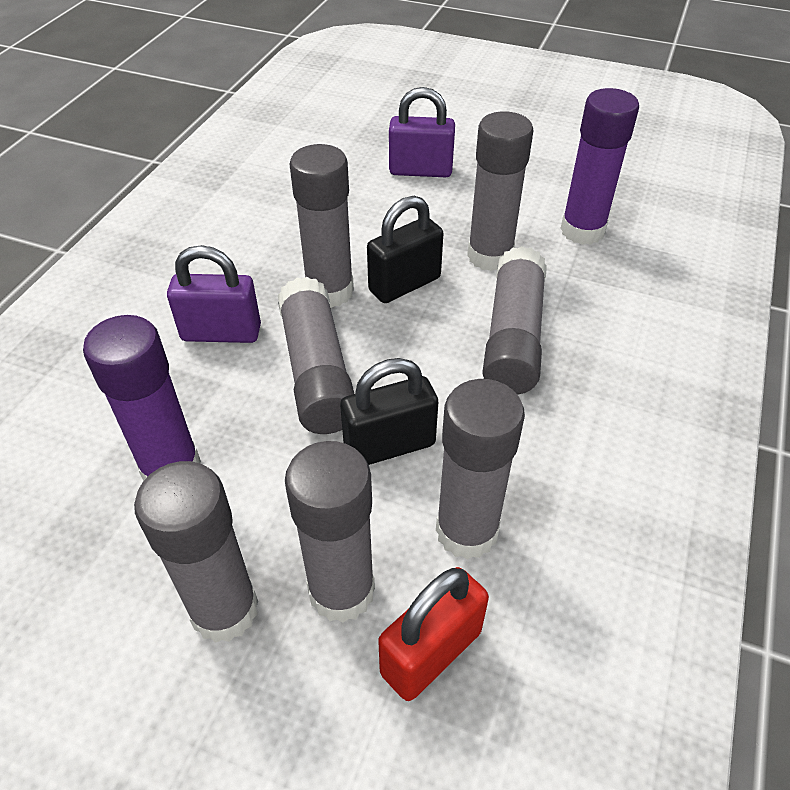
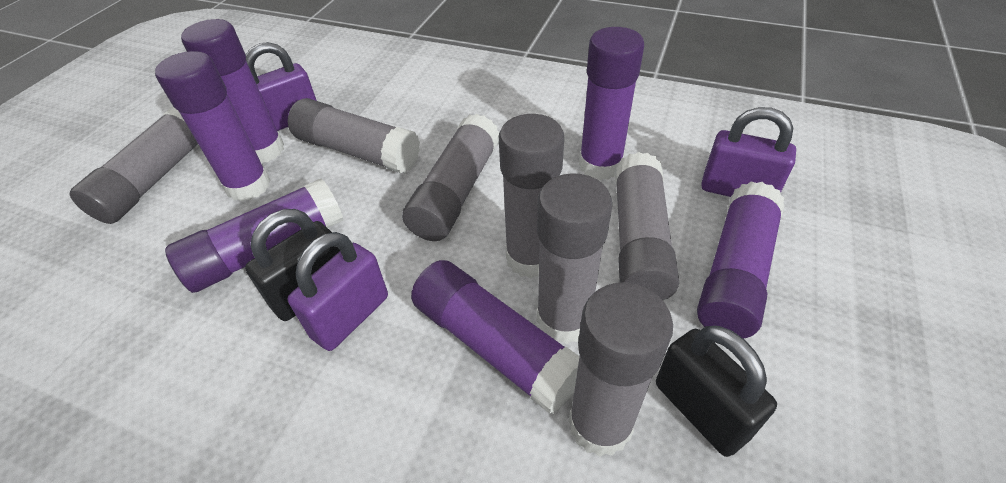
purple glue stick: [83,315,201,481] [560,88,639,245] = 2 -> [155,51,271,201] [165,178,344,293] [181,19,284,163] [411,260,579,414] [579,27,644,180] [697,181,785,338] = 6
purple padlock: [167,245,261,343] [389,87,455,177] = 2 -> [246,42,317,131] [287,232,388,351] [701,107,796,197] = 3
red padlock: [378,567,489,701] = 1 -> none = 0

